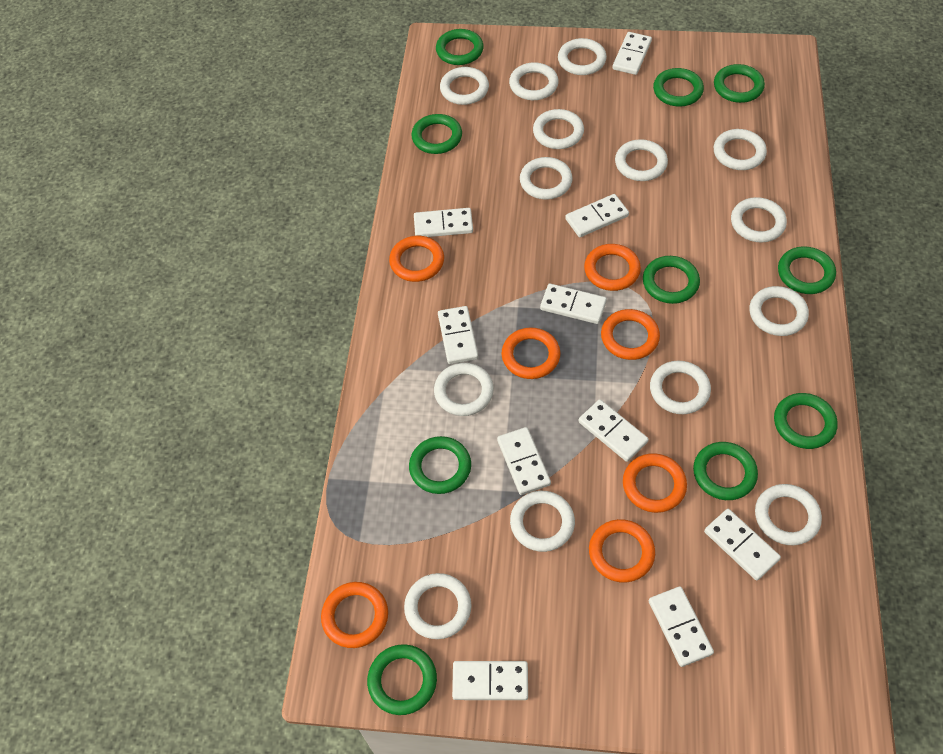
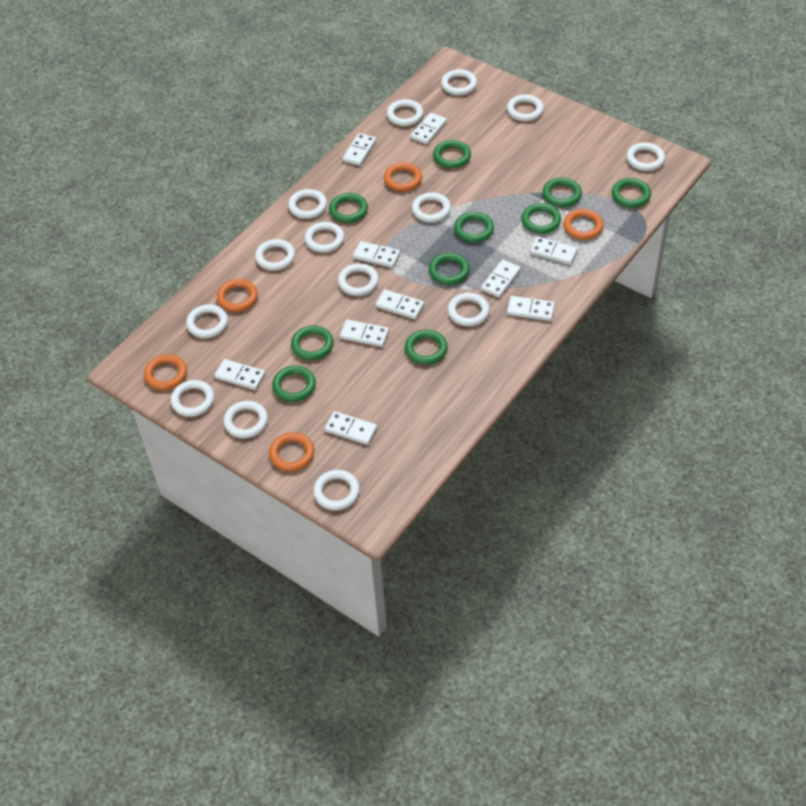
orange ring: [321,582,388,648] [389,236,444,282] [502,328,560,379] [584,244,641,291] [589,519,655,583] [601,309,660,360] [623,453,687,513] = 7 -> [144,354,187,390] [217,279,258,312] [269,432,314,471] [384,162,422,191] [563,209,604,240] = 5

